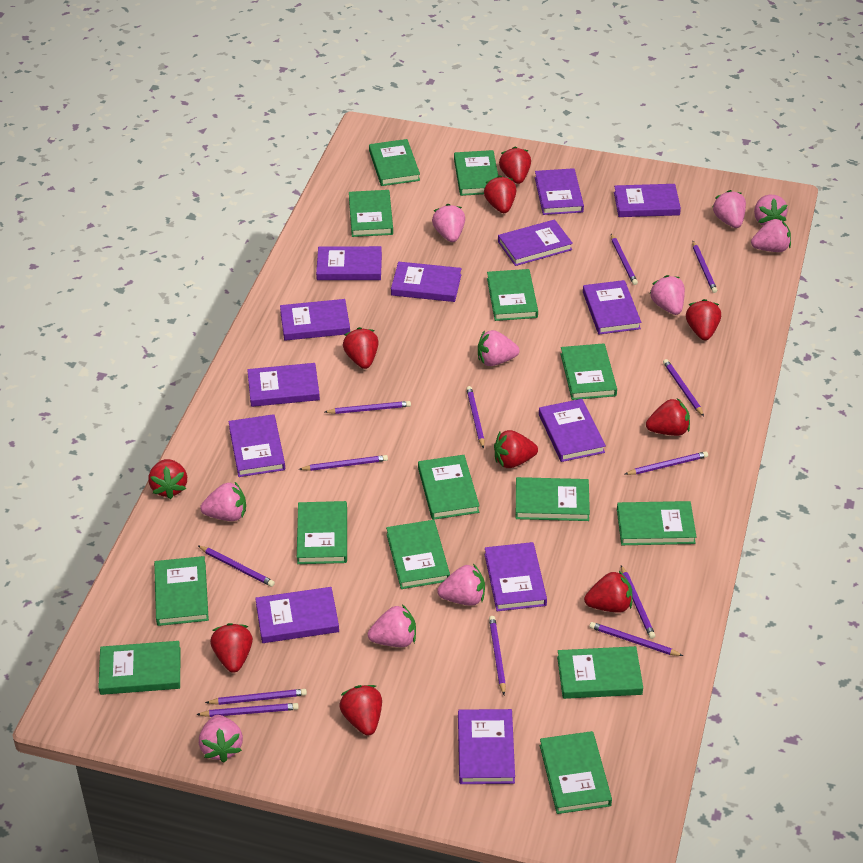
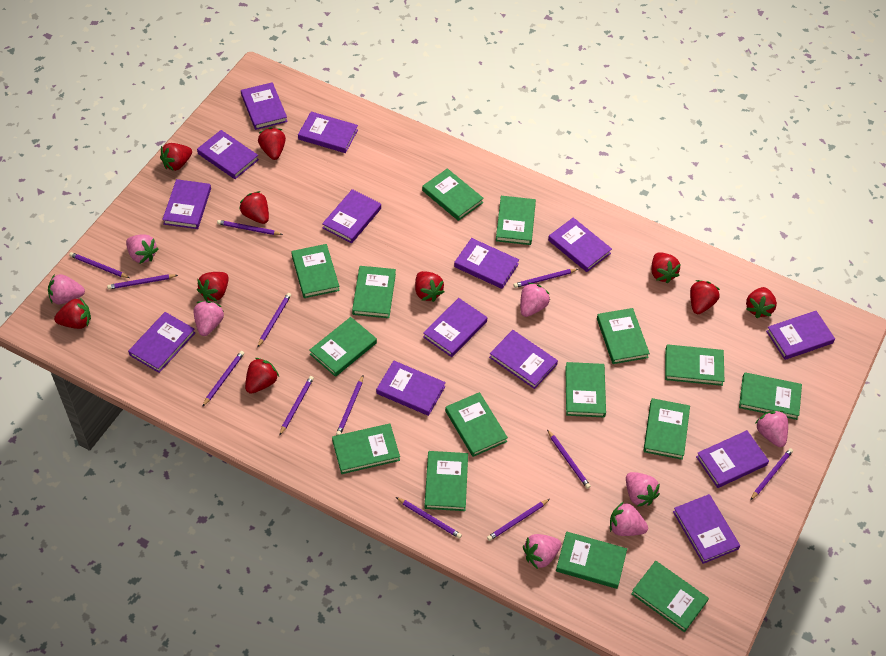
green book: [98,641,180,695] [154,556,209,626] [297,501,347,564] [349,190,393,237] [369,139,420,186] [386,520,450,589] [418,455,480,520] [454,150,498,196] [487,269,538,321] [516,477,590,521] [540,731,612,814] [557,646,643,699] [561,343,617,400] [617,501,696,545] = 14 -> [291,244,340,298] [309,317,377,377] [332,424,400,474] [352,266,396,318] [422,168,484,221] [424,451,468,511] [445,392,508,457] [496,196,536,245] [556,531,627,589] [565,362,606,417] [597,308,650,364] [631,561,709,632] [643,398,690,460] [665,344,724,386] [739,372,802,420] = 15
pink strawberry: [199,715,243,763] [200,482,246,521] [368,604,416,647] [432,204,465,242] [437,564,485,606] [478,330,519,366] [649,275,685,315] [712,190,746,228] [751,219,791,252] [754,195,788,226] = 10 -> [48,274,85,305] [126,234,158,264] [194,301,224,336] [520,283,550,317] [523,534,561,569] [610,502,648,536] [626,472,660,507] [756,410,788,447] = 8
purple book: [229,414,285,477] [247,363,320,407] [255,587,339,643] [280,299,350,341] [316,246,382,280] [391,262,462,302] [458,709,515,784] [484,542,547,611] [498,219,573,266] [535,168,584,215] [539,399,606,462] [583,280,641,334] [614,184,681,217] = 13 -> [128,312,195,373] [162,179,211,229] [197,130,259,179] [241,82,288,130] [298,112,358,153] [322,189,381,243] [376,361,446,416] [423,298,487,357] [454,238,519,289] [489,330,558,389] [548,217,612,272] [673,494,740,564] [696,430,769,488] [766,311,835,360] = 14
purple pencil: [196,703,299,717] [198,546,275,587] [205,689,307,705] [299,455,388,471] [325,401,411,414] [466,386,484,449] [489,616,506,695] [589,622,683,656] [611,234,638,285] [621,565,655,639] [625,451,708,475] [663,359,704,416] [692,241,717,293] = 13 -> [69,252,130,278] [107,274,178,289] [202,351,244,407] [217,220,283,235] [257,293,291,348] [279,376,314,436] [336,376,363,435] [396,497,462,539] [487,499,550,541] [514,269,578,288] [547,430,591,489] [750,448,793,500] = 12

